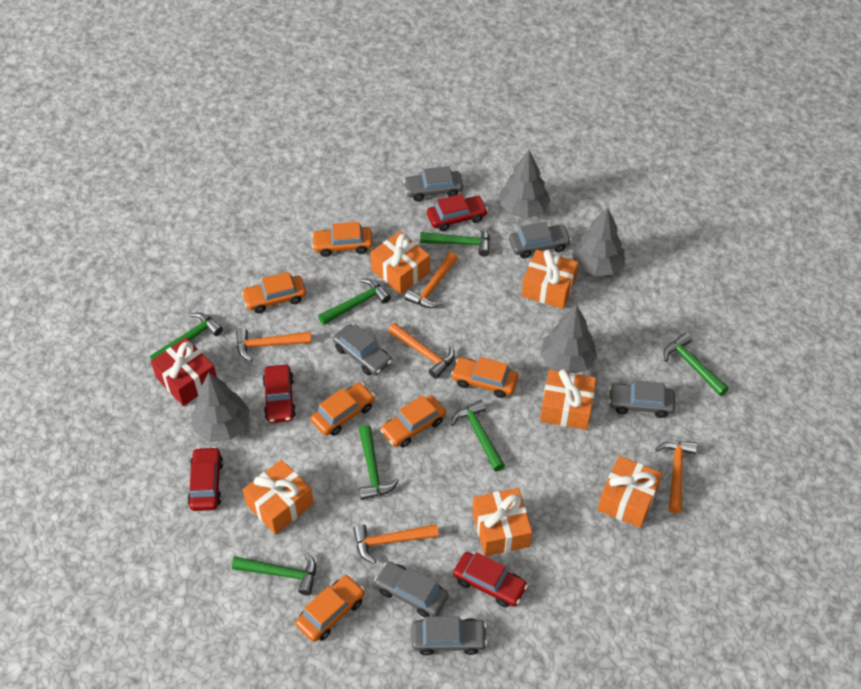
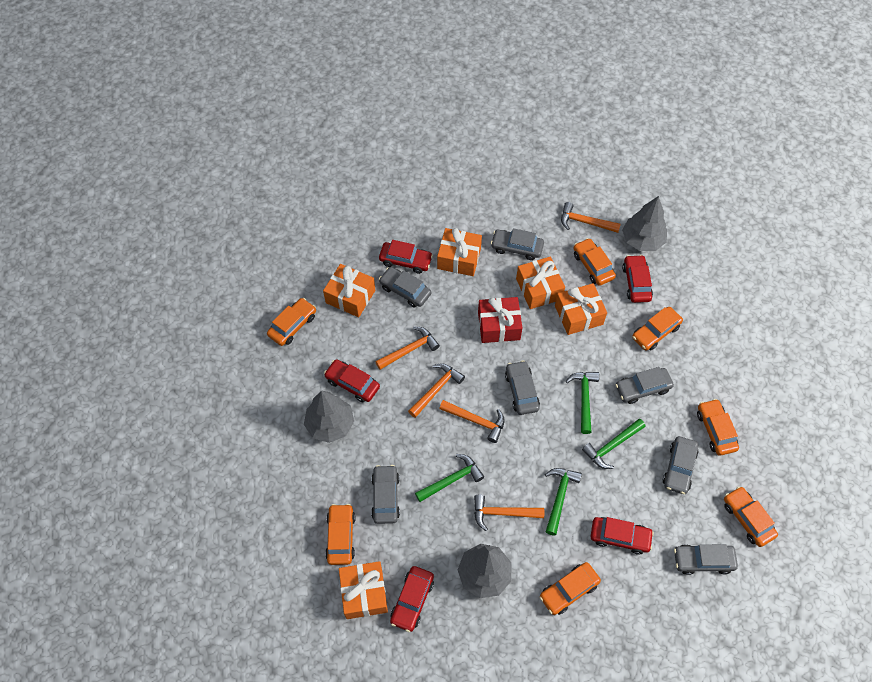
green hammer: [150,312,223,360] [232,552,316,595] [318,279,391,325] [359,425,399,500] [420,225,490,256] [451,400,505,471] [663,333,729,396] = 7 -> [415,454,484,502] [545,468,582,536] [566,372,599,434] [582,419,645,469] = 4
grey car: [333,324,392,376] [374,562,449,618] [403,166,463,201] [412,616,487,655] [509,222,572,258] [609,380,675,418] = 6 -> [371,465,400,524] [379,267,431,308] [491,228,544,260] [505,360,540,415] [615,367,674,404] [663,436,699,494] [674,544,738,575] = 7
grey tree: [191,372,250,442] [499,150,550,218] [541,305,597,373] [572,207,625,276] = 4 -> [304,391,354,443] [458,544,511,598] [622,196,667,251] = 3
orange car: [242,272,306,313] [295,575,365,642] [311,382,375,436] [312,222,373,257] [380,395,446,448] [451,357,519,398] = 6 -> [267,298,316,346] [325,504,355,565] [540,562,601,615] [573,238,616,286] [632,307,683,351] [697,399,739,456] [724,486,778,547] = 7
orange gift: [243,460,314,535] [370,231,430,294] [472,488,532,556] [522,250,578,309] [540,369,596,430] [598,456,662,528] = 6 -> [323,264,375,317] [339,561,388,619] [437,228,482,276] [516,257,565,309] [555,283,607,335] = 5
red car: [188,447,223,511] [262,365,296,423] [427,194,488,231] [453,552,528,608] = 4 -> [324,359,380,402] [379,240,433,274] [390,566,434,632] [590,517,654,555] [622,255,653,303] = 5

